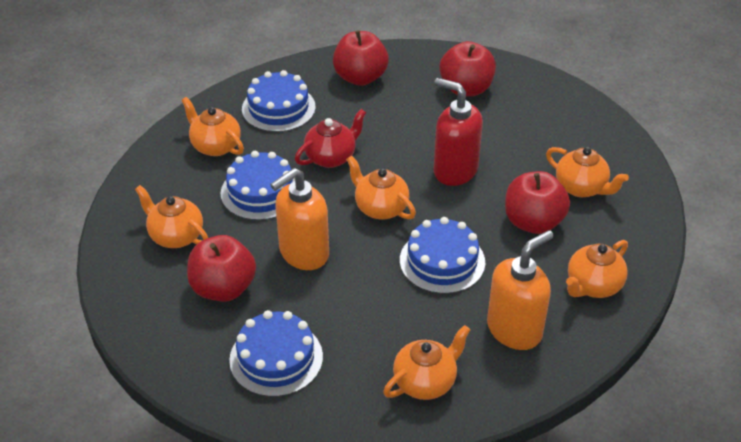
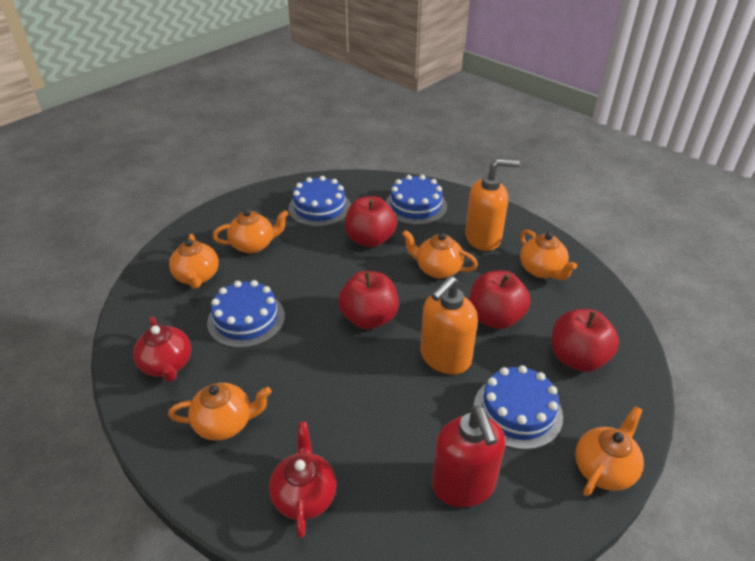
red teapot: [295,109,366,168] = 1 -> [133,316,191,382] [269,422,337,538] = 2

